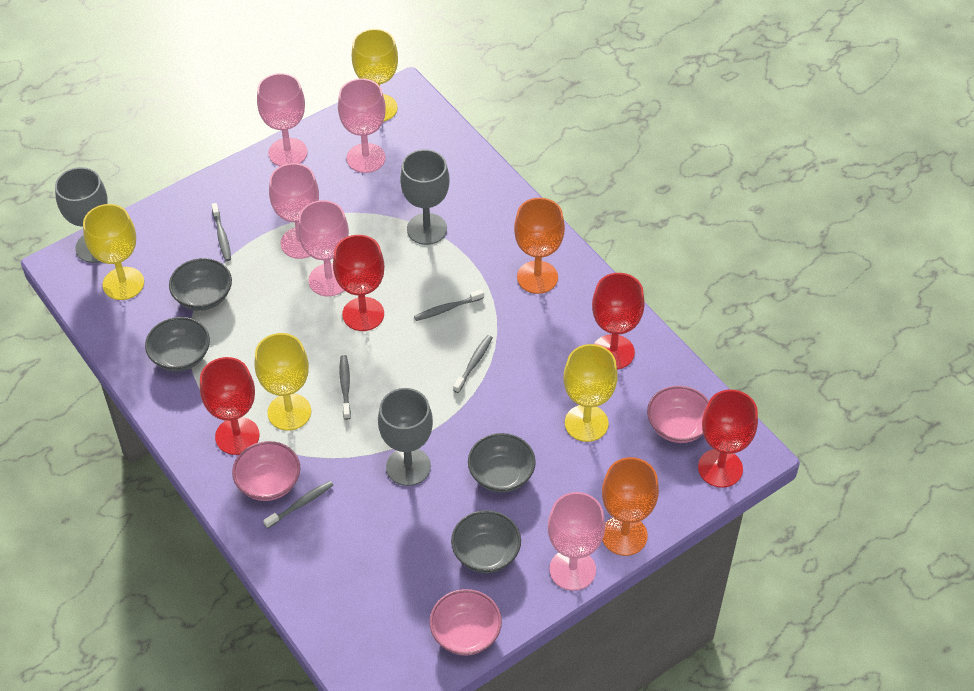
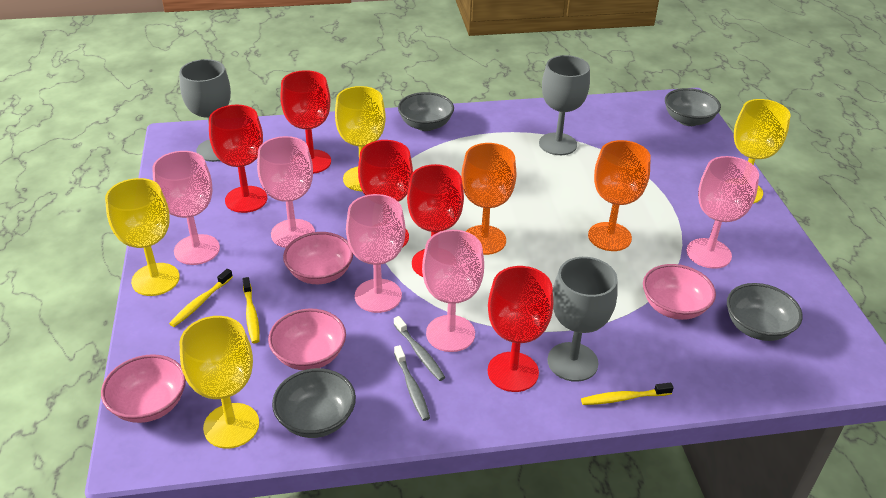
grey toothbrush: [211,203,231,261] [263,481,333,529] [340,355,351,420] [414,289,484,321] [453,335,493,393] = 5 -> [394,316,445,381] [394,345,430,421] = 2
pink bowl: [232,441,300,501] [429,589,502,656] [647,386,709,443] = 3 -> [101,354,186,423] [268,309,346,370] [283,232,353,284] [643,264,716,320] = 4
red goblet: [200,357,260,455] [333,235,384,331] [592,273,645,369] [698,390,758,488] = 4 -> [209,105,267,213] [280,70,331,174] [358,140,413,247] [407,164,464,277] [488,266,553,392] = 5
yellow toothbrush: none = 0 -> [169,269,233,327] [243,277,260,343] [581,383,674,405] = 3

